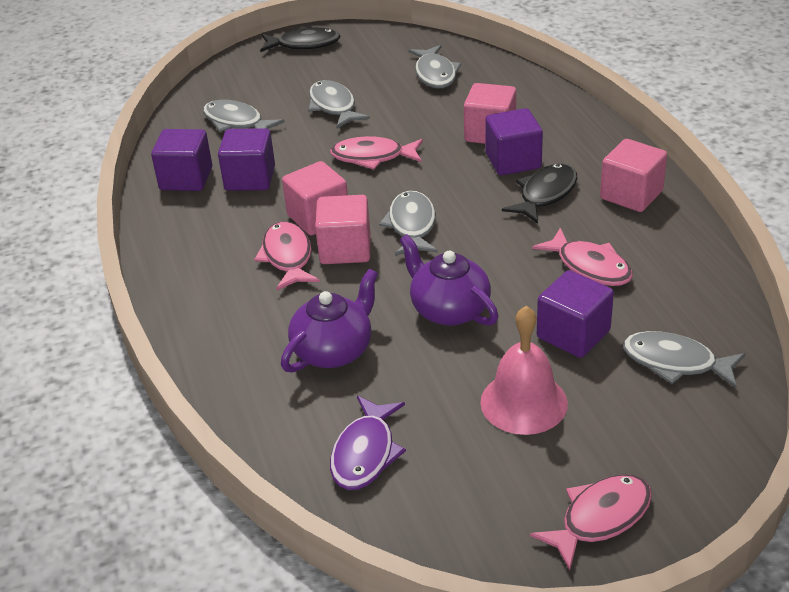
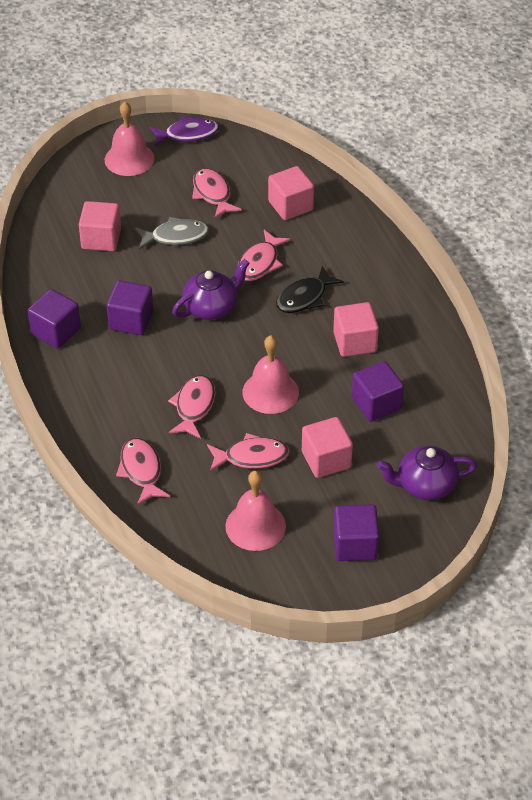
black fish: [260,27,340,52] [502,163,577,224] = 2 -> [276,266,344,313] = 1
grey fish: [203,100,285,132] [308,80,370,128] [379,191,438,256] [408,45,461,88] [623,331,745,388] = 5 -> [135,217,209,249] = 1
pink bell: [480,306,568,435] = 1 -> [105,102,154,176] [225,471,286,551] [242,335,299,414] = 3
pink fish: [254,221,320,291] [330,136,423,169] [530,474,652,570] [532,228,633,286] = 4 -> [116,438,170,505] [168,375,215,439] [192,168,242,219] [207,433,290,471] [238,230,291,281] = 5

